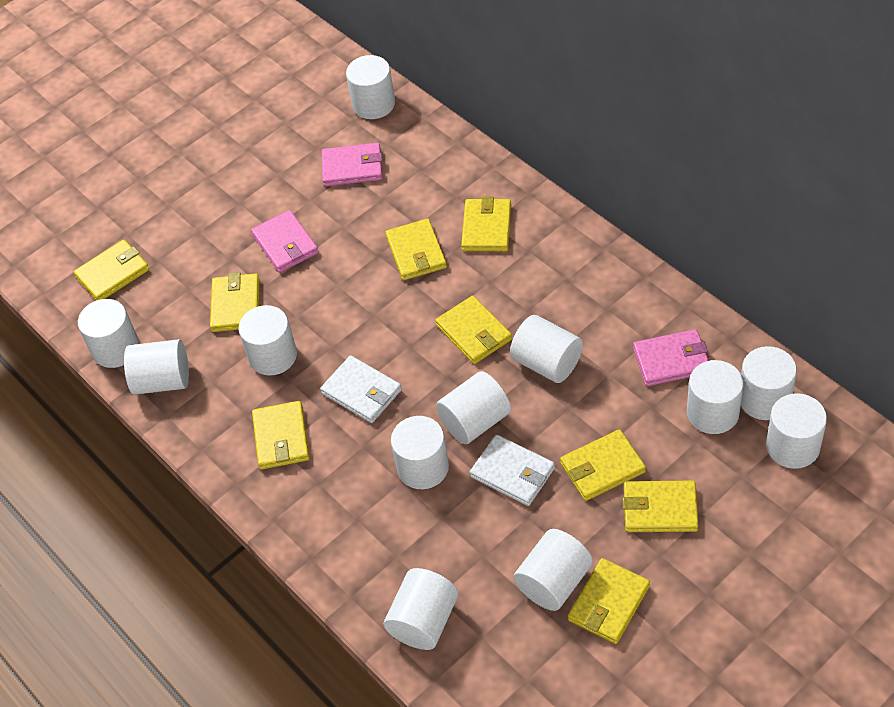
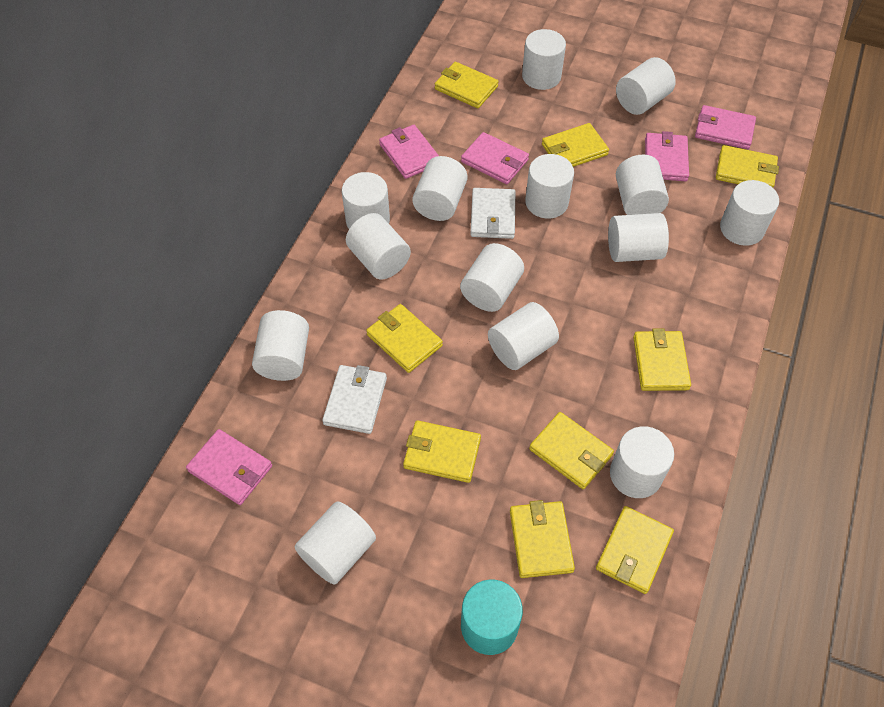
pink wallet: [251,210,319,273] [321,143,383,187] [633,329,709,386] = 3 -> [186,429,272,505] [379,125,439,179] [461,132,529,184] [645,131,689,181] [695,105,756,149] = 5
turquoise cylinder: none = 0 -> [461,579,523,655] = 1
white cylinder: [78,299,139,368] [124,339,189,395] [238,305,297,376] [346,55,395,119] [384,568,458,650] [391,416,449,489] [436,371,511,444] [510,315,583,383] [514,529,593,611] [687,360,744,434] [741,346,797,420] [766,393,827,469] = 12 -> [252,310,309,381] [295,501,376,585] [342,172,390,229] [346,213,411,279] [412,156,468,221] [460,243,524,312] [488,302,559,370] [522,29,566,90] [525,154,574,219] [608,213,669,262] [610,426,674,498] [616,57,676,115] [616,155,669,215] [720,180,779,246] = 14

